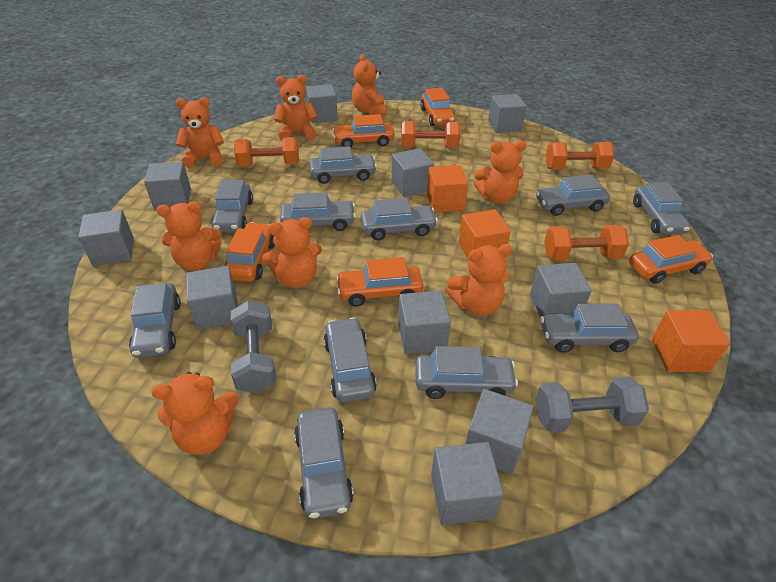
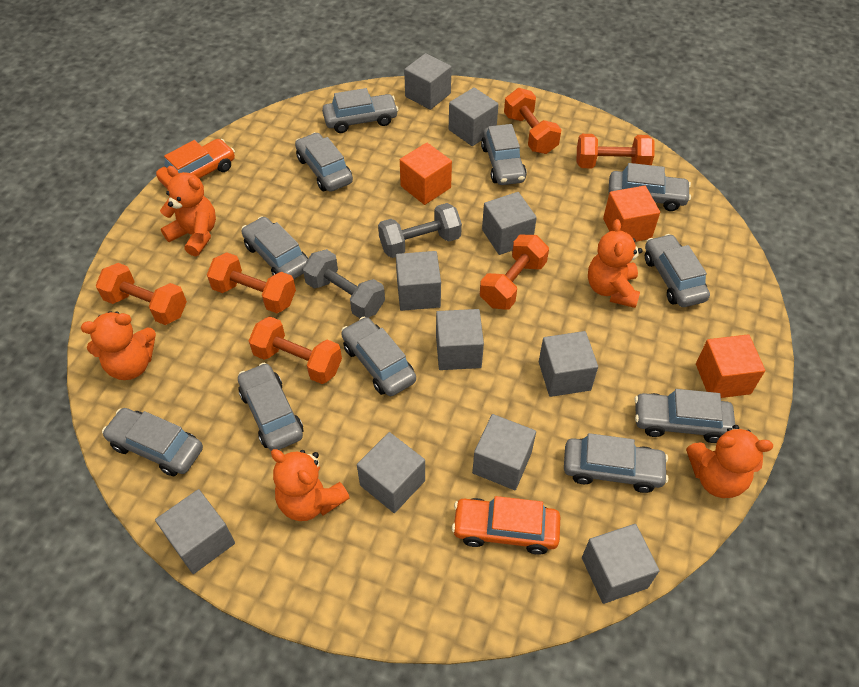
orange car: [225,222,275,282] [332,114,395,147] [336,257,423,307] [420,88,455,126] [629,235,713,284] = 5 -> [156,139,235,189] [452,496,560,555] = 2
orange dumbbell: [234,137,299,167] [401,121,461,148] [544,225,629,261] [546,142,614,169] = 4 -> [96,263,187,325] [207,253,296,313] [249,316,342,384] [480,235,549,310] [504,88,561,154] [577,134,655,168] = 6
orange teddy bear: [151,372,239,455] [157,202,222,271] [176,97,224,168] [262,217,322,288] [274,75,317,140] [352,54,387,116] [446,244,512,316] [474,141,526,203] = 8 -> [81,311,156,380] [160,166,216,256] [271,449,350,521] [588,219,642,308] [686,425,773,498] = 5

